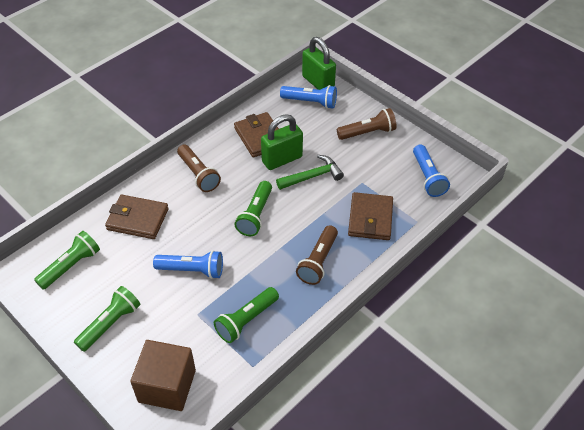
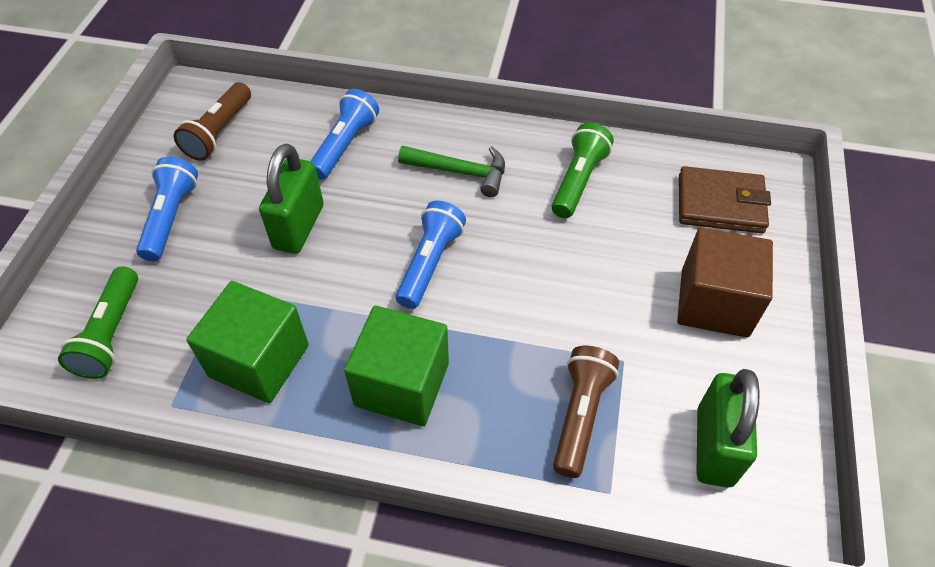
brown flashlight: [177,145,221,192] [296,225,338,285] [337,108,397,140] = 3 -> [174,82,251,161] [553,346,619,478] = 2
brown wallet: [105,195,169,239] [234,112,279,157] [348,192,393,240] = 3 -> [679,166,771,233] = 1
green cube: none = 0 -> [186,281,309,403] [344,306,449,426] = 2
green flashlight: [34,231,100,290] [74,286,140,352] [214,287,279,343] [234,181,272,236] = 4 -> [58,267,138,379] [552,123,614,218] = 2

